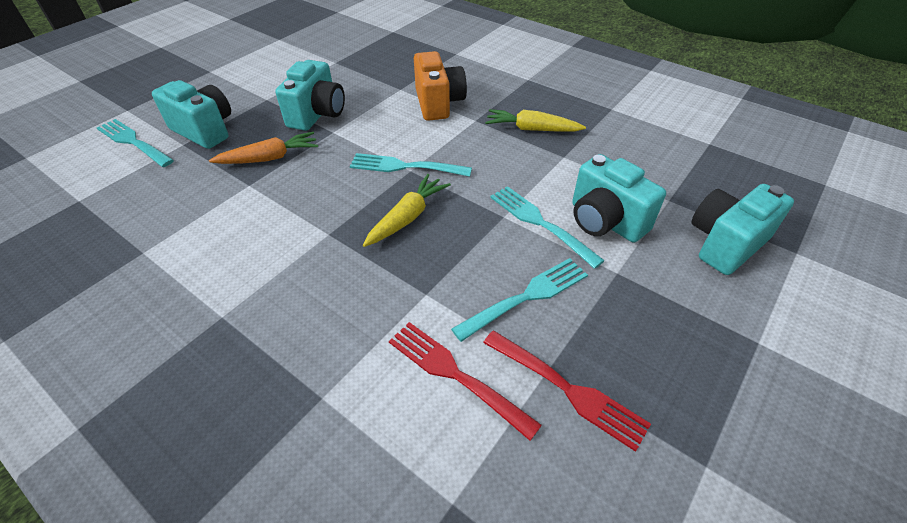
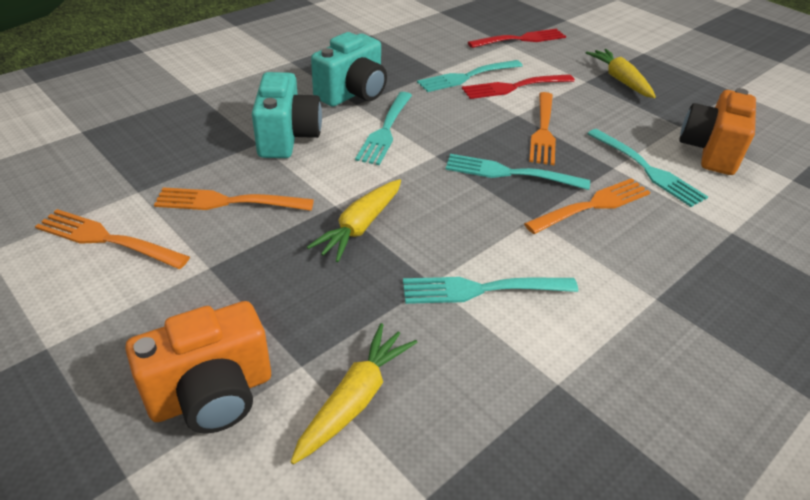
orange camera: [414,51,467,121] = 1 -> [125,301,271,433] [679,88,756,175] = 2
orange carrot: [209,132,318,164] = 1 -> none = 0
orange fork: none = 0 -> [35,209,190,269] [154,187,314,211] [524,178,650,234] [529,92,556,165] = 4
turquoise camera: [152,80,231,149] [275,60,345,131] [572,154,666,243] [692,184,794,275] = 4 -> [252,72,322,158] [311,32,387,107] = 2
turquoise fork: [97,119,174,167] [350,153,472,177] [451,258,588,342] [490,186,605,269] = 4 -> [355,92,412,165] [403,277,578,304] [417,60,523,92] [446,154,590,190] [587,129,708,207] = 5
yellow carrot: [363,174,451,247] [485,109,586,132] = 2 -> [290,323,418,464] [307,179,401,262] [586,49,656,98] = 3

